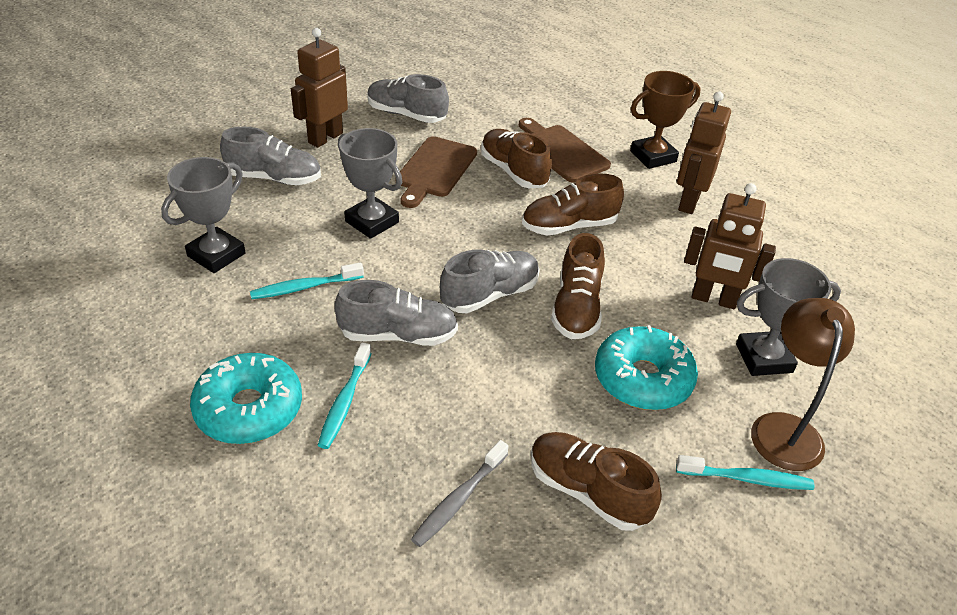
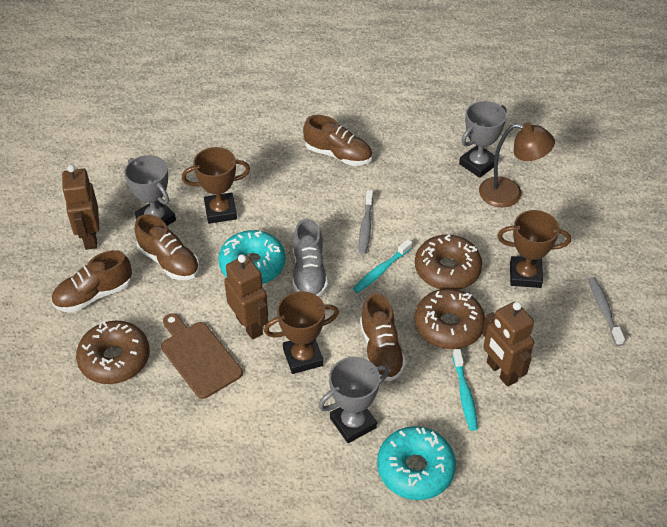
brown cutting board: [395,136,477,208] [519,118,611,183] = 2 -> [161,313,243,399] = 1
brown donut: none = 0 -> [76,321,150,384] [415,234,482,290] [415,289,485,349] = 3
brown trophy: [630,71,701,169] = 1 -> [182,147,250,224] [264,291,339,374] [497,210,571,288] = 3
grey shoe: [220,126,321,185] [334,280,458,346] [367,74,449,123] [440,249,540,313] = 4 -> [293,219,328,297] = 1
grey toothbrush: [411,440,508,547] = 1 -> [359,190,373,254] [588,277,625,346] = 2
turquoise toothbrush: [250,262,364,299] [318,343,371,449] [676,455,814,490] = 3 -> [353,239,412,293] [452,349,478,431] = 2

